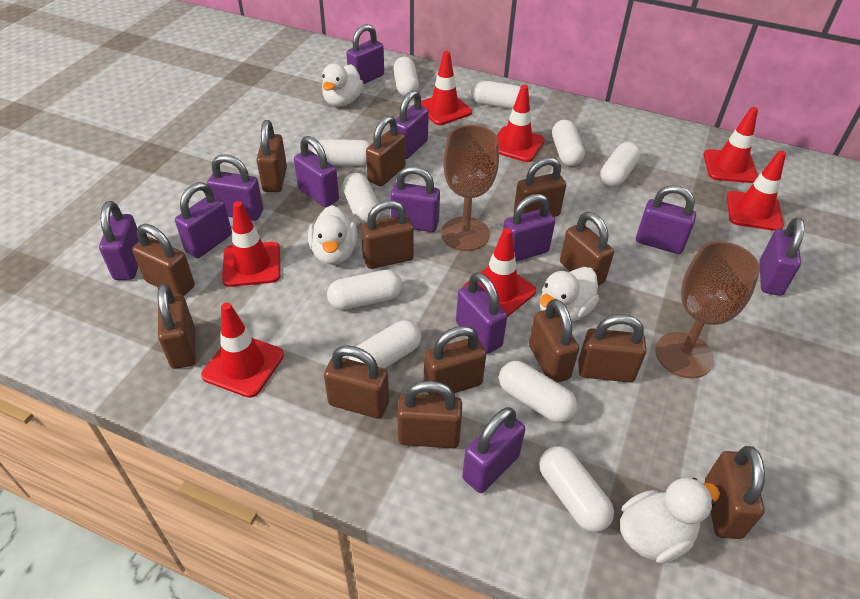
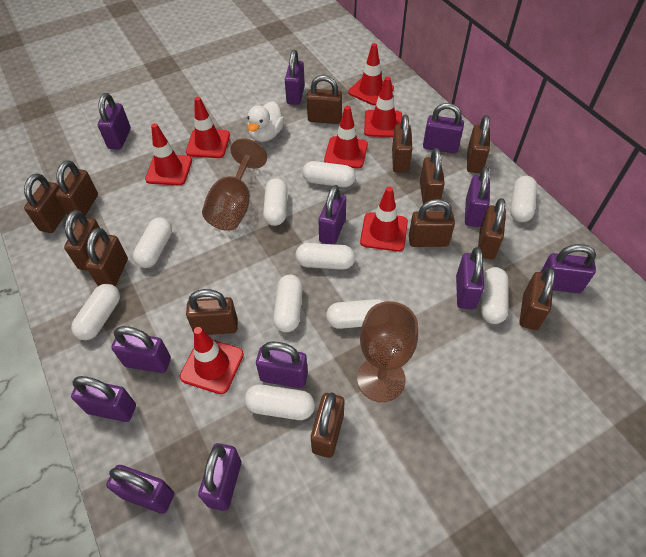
white duck: [308,205,358,265] [322,63,363,107] [540,267,599,322] [620,478,720,564] = 4 -> [247,101,284,142] = 1

